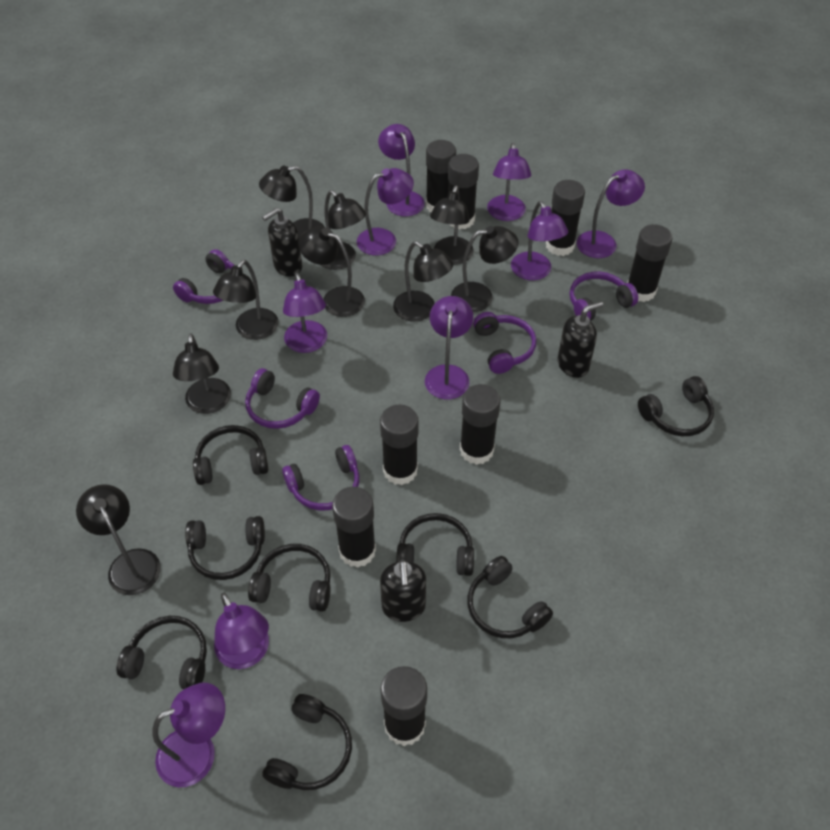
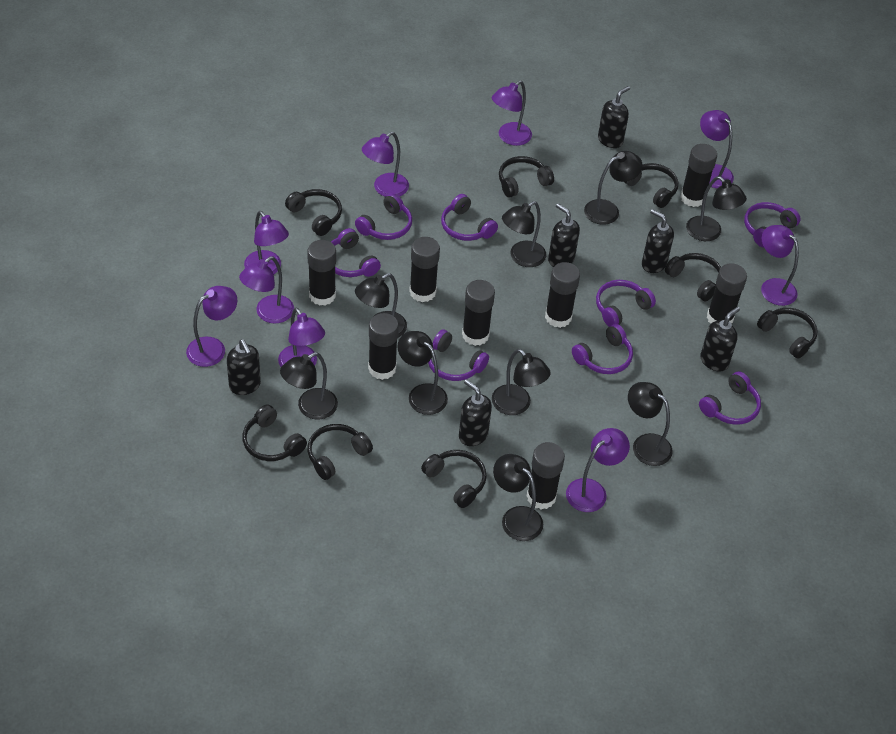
black soap dispenser: [262,208,302,277] [380,559,426,622] [557,302,603,378] = 3 -> [227,339,261,395] [459,379,492,446] [548,204,580,267] [598,86,630,148] [642,209,674,273] [700,307,740,371] = 6
purple headphones: [173,249,235,304] [245,368,320,429] [282,445,359,510] [473,312,536,374] [570,271,638,321] = 5 -> [331,228,381,277] [355,193,412,240] [428,329,489,381] [441,194,498,241] [572,324,633,374] [596,280,656,327] [699,371,761,425] [744,202,801,247] = 8

